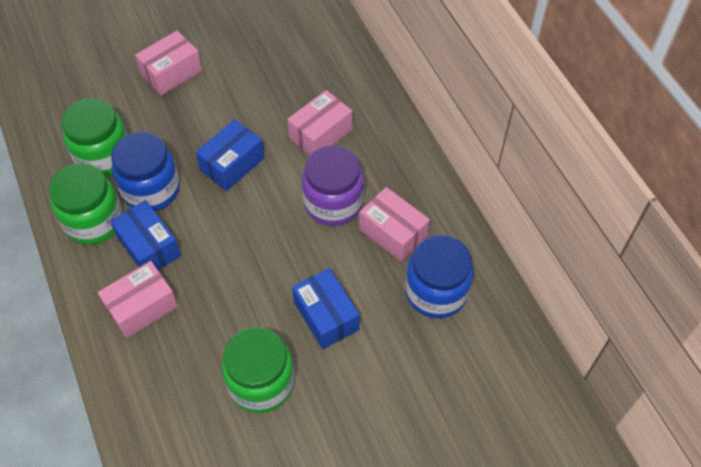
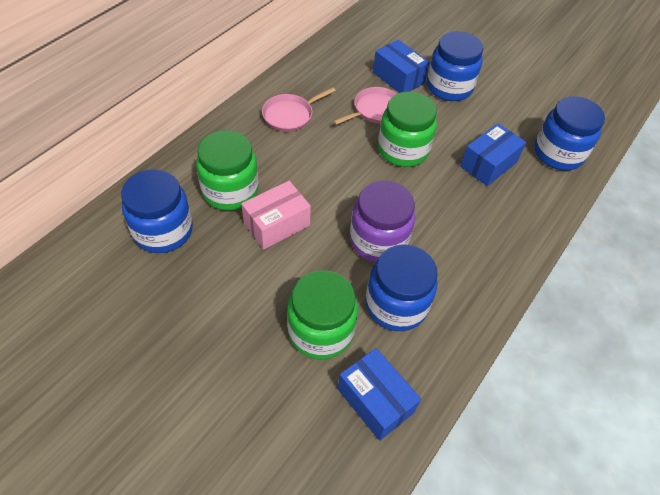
blue jar: [111,132,180,211] [405,235,474,319] = 2 -> [121,169,193,253] [365,244,438,331] [427,31,483,101] [534,96,605,171] = 4
pink box: [98,261,178,339] [135,30,202,95] [287,90,352,155] [359,187,430,262] = 4 -> [241,181,311,249] = 1
pink pan: none = 0 -> [262,87,336,132] [333,87,397,125] = 2

